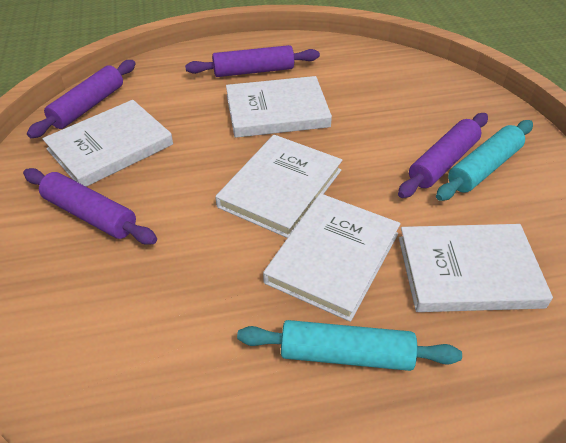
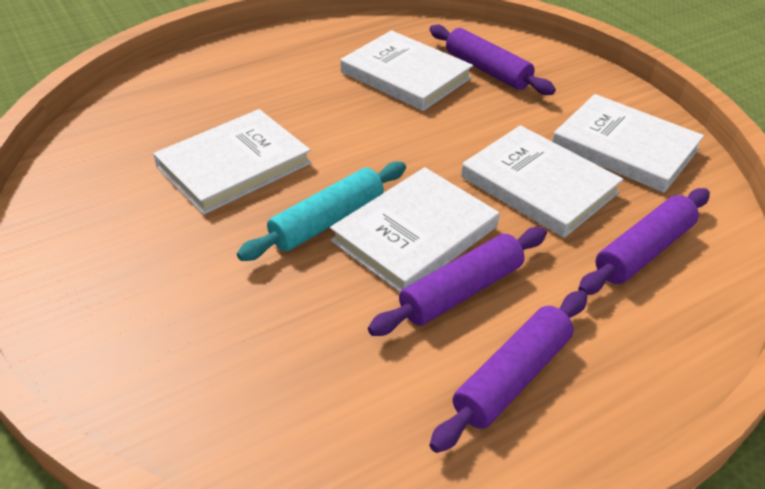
turquoise rolling pin: [237,320,462,371] [436,120,533,201] = 2 -> [237,162,406,261] = 1

